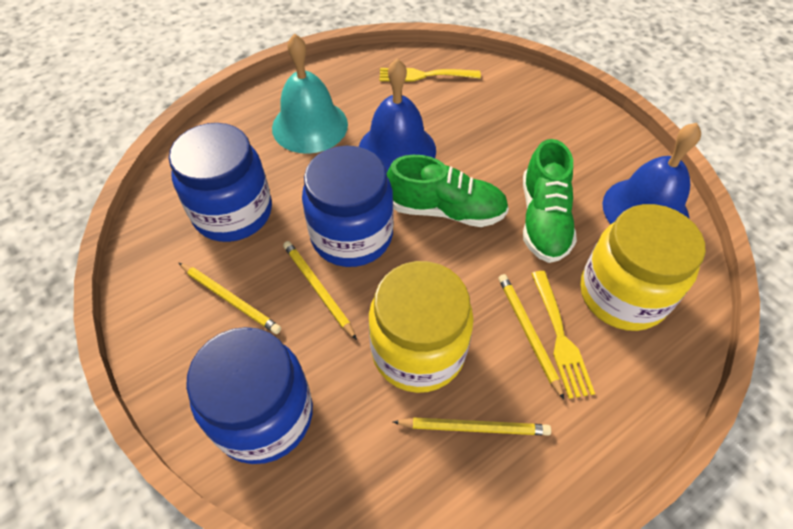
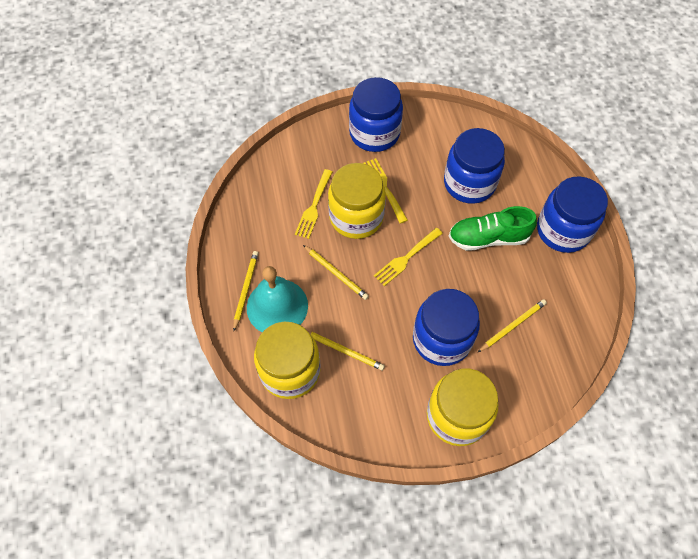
blue bell: [359,58,436,173] [602,123,701,224] = 2 -> none = 0
blue jar: [169,123,272,242] [186,327,313,464] [302,146,394,267] = 3 -> [349,77,403,152] [413,289,480,366] [444,128,505,204] [537,176,608,253] = 4
green shoe: [387,155,509,227] [523,139,577,263] = 2 -> [449,206,537,251] = 1
yellow fork: [380,68,481,82] [531,271,595,399] = 2 -> [295,169,332,239] [363,158,408,224] [374,228,443,286] = 3
yellow jar: [369,261,474,393] [580,204,705,331] = 2 -> [254,322,321,399] [328,163,386,239] [427,368,499,446] = 3

